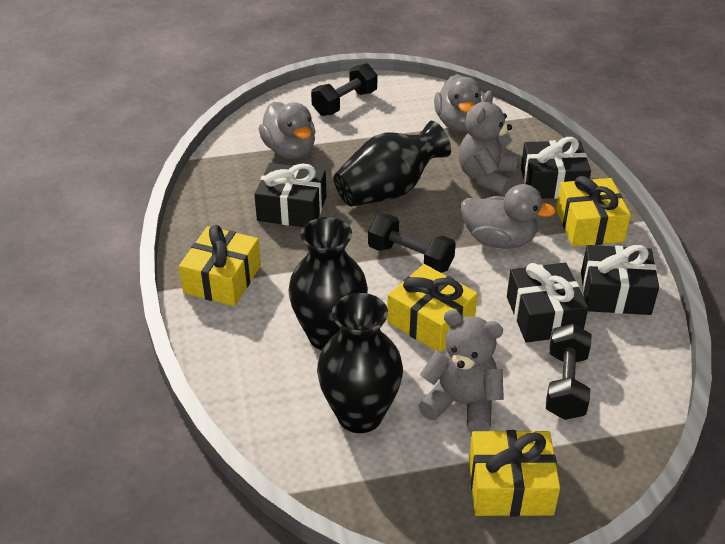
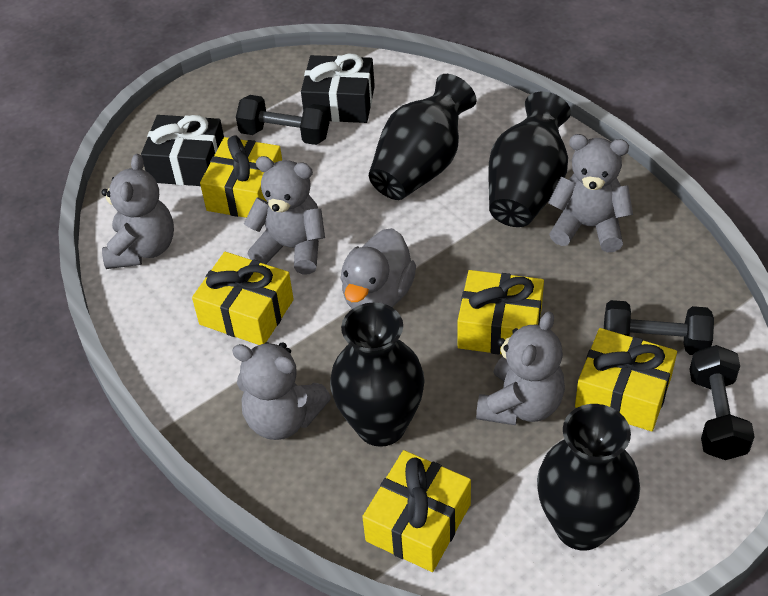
black gift: [254,163,327,227] [507,262,588,343] [521,137,591,199] [581,245,659,315] = 4 -> [141,115,224,186] [301,54,375,123] = 2
black vase: [288,217,368,350] [317,293,403,433] [334,121,451,207] = 3 -> [330,303,425,447] [369,74,476,200] [488,92,571,227] [537,404,640,550] = 4
grey duck: [259,102,315,159] [434,74,484,132] [461,184,556,249] = 3 -> [340,228,416,309] = 1
grey teddy bear: [418,310,504,433] [459,90,517,195] = 2 -> [101,154,174,269] [232,342,331,440] [244,156,325,274] [476,311,565,425] [548,134,633,252] = 5
yellow gift: [179,225,261,306] [387,264,478,352] [469,430,560,517] [556,176,631,247] = 4 -> [192,252,294,345] [200,135,282,218] [362,450,471,572] [458,270,544,355] [575,328,677,431] = 5

